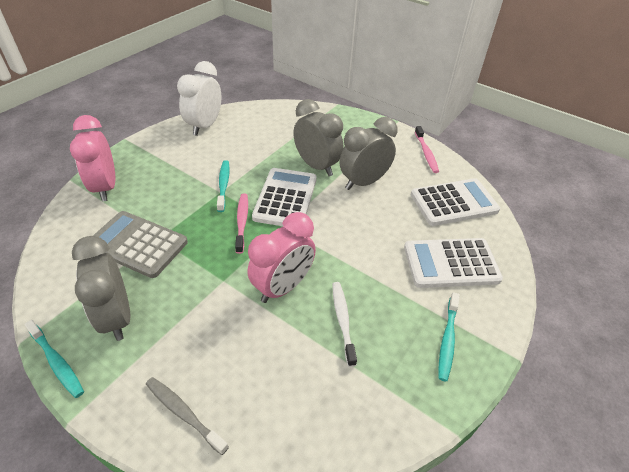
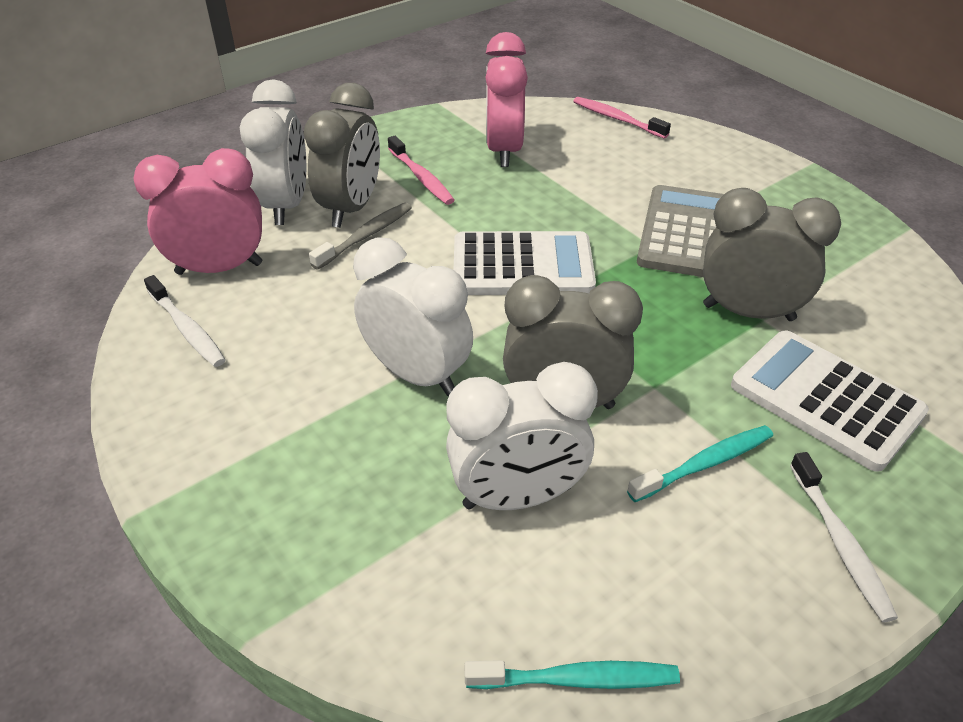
turquoise toothbrush: [24,320,84,398] [217,160,230,212] [438,292,460,381] = 3 -> [465,660,680,689] [627,425,773,502] = 2
white calculator: [252,168,317,226] [404,238,503,288] [411,178,500,226] = 3 -> [454,231,596,295] [731,331,929,472] = 2
white clock: [177,61,221,136] = 1 -> [240,79,306,225] [353,237,473,396] [446,362,598,510] = 3
white toothbrush: [332,282,357,367] = 1 -> [144,275,225,367] [790,452,898,622] = 2

